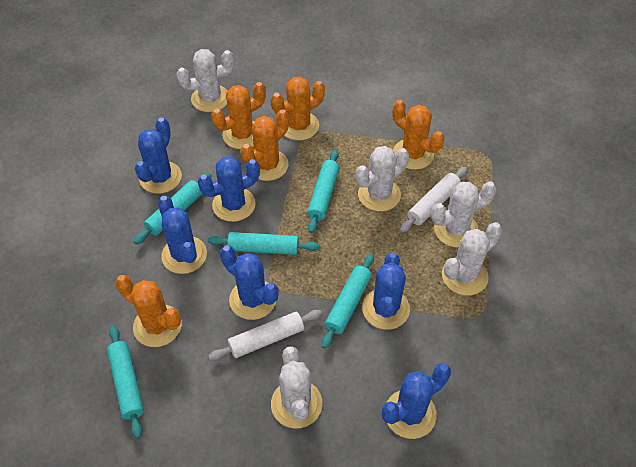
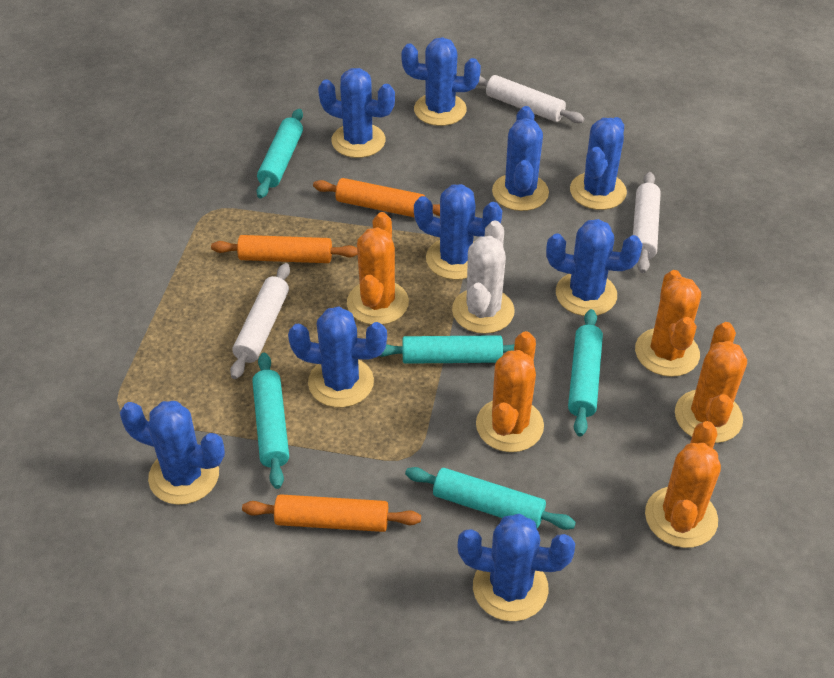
blue cactus: [135,117,182,194] [158,196,207,274] [198,156,260,222] [220,245,279,320] [362,253,410,330] [382,363,451,439] = 6 -> [120,401,225,505] [288,307,387,407] [318,68,395,158] [401,37,481,126] [414,184,502,280] [458,514,575,621] [492,106,549,211] [546,219,642,316] [570,117,627,210] = 9
orange rolling pin: none = 0 -> [211,235,357,263] [242,494,421,532] [313,178,440,217] = 3
white cactus: [176,49,234,112] [271,346,323,429] [355,146,409,211] [431,182,496,247] [442,222,502,296] = 5 -> [452,220,515,334] = 1
white rolling pin: [208,310,322,360] [400,167,467,233] = 2 -> [230,263,290,379] [477,75,584,123] [633,172,661,273] = 3

